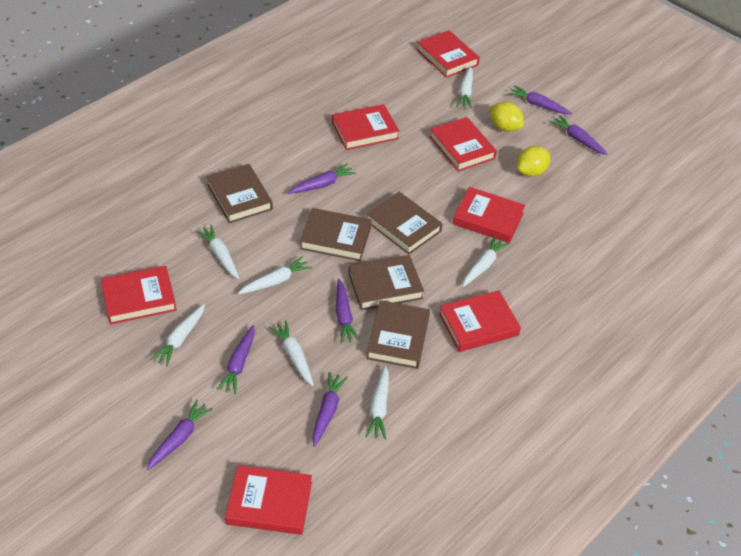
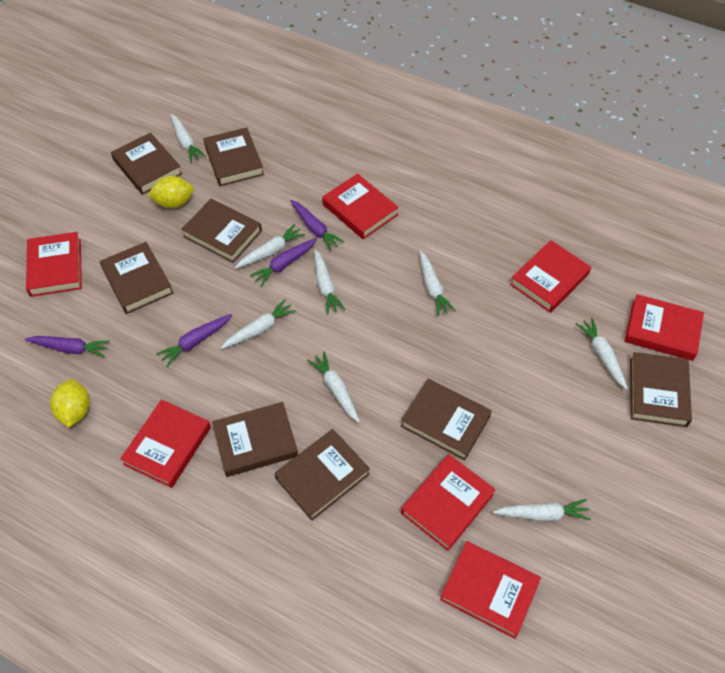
brown book: [206,164,273,223] [300,208,371,261] [348,255,424,310] [366,192,443,254] [366,300,430,369] = 5 -> [100,242,174,314] [111,133,182,195] [181,199,262,263] [203,127,264,186] [212,402,298,477] [275,429,370,521] [401,378,492,461] [630,352,692,427] = 8
purple carrot: [147,400,213,470] [216,325,255,394] [288,163,356,194] [312,372,348,447] [336,279,360,343] [508,85,572,114] [550,115,608,155] = 7 -> [25,336,110,357] [156,314,232,367] [250,238,317,287] [290,200,344,251] = 4
white carrot: [150,304,205,367] [196,224,239,279] [238,256,312,294] [269,320,314,386] [365,365,389,440] [456,66,473,109] [463,236,510,287] = 7 -> [171,114,206,162] [221,299,296,349] [235,224,305,269] [307,352,360,423] [314,249,345,315] [419,251,455,316] [493,499,591,521] [576,318,628,390] = 8

